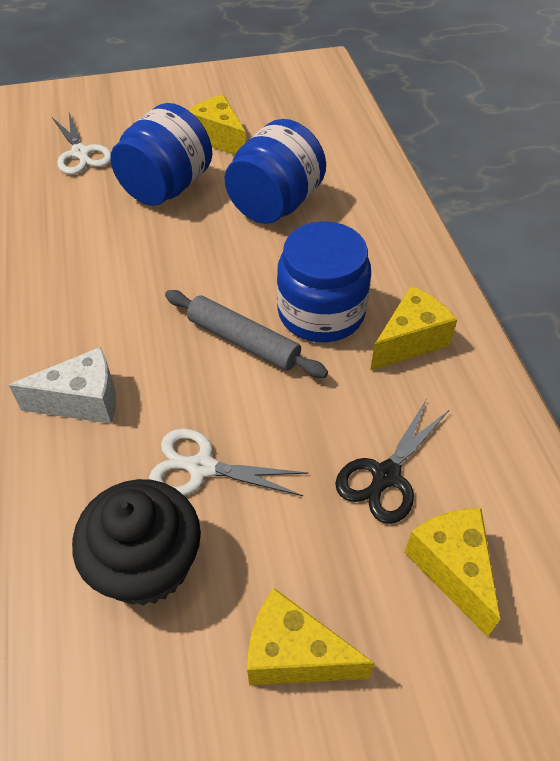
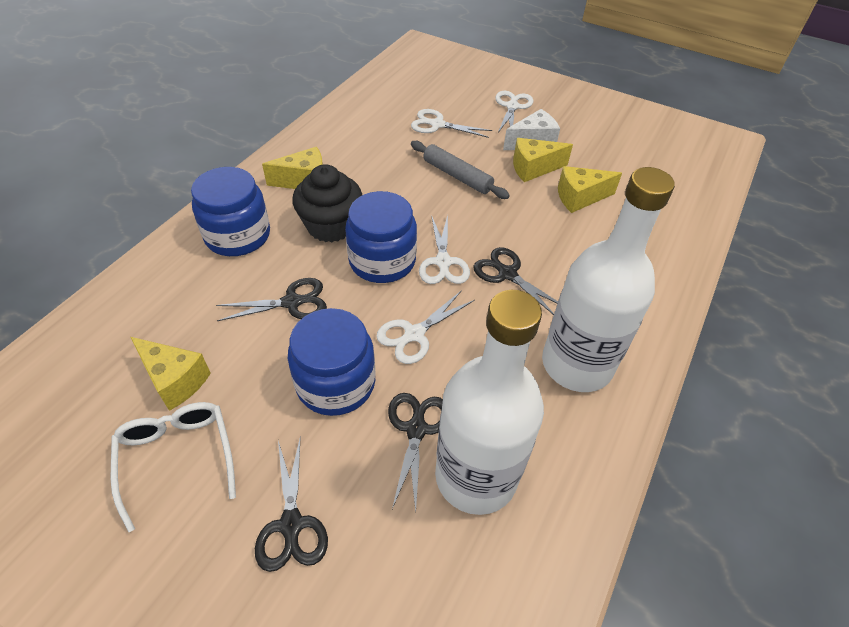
black scissors: [335,400,450,524] = 1 -> [216,278,327,321] [255,436,328,572] [388,393,443,512] [473,247,558,315] = 4
white bottle: none = 0 -> [435,290,544,515] [542,167,675,392] = 2
white glasses: none = 0 -> [111,402,236,532] = 1
white scissors: [52,113,111,175] [149,429,308,496] = 2 -> [376,290,475,364] [411,109,492,138] [419,215,470,284] [495,91,533,133] = 4

